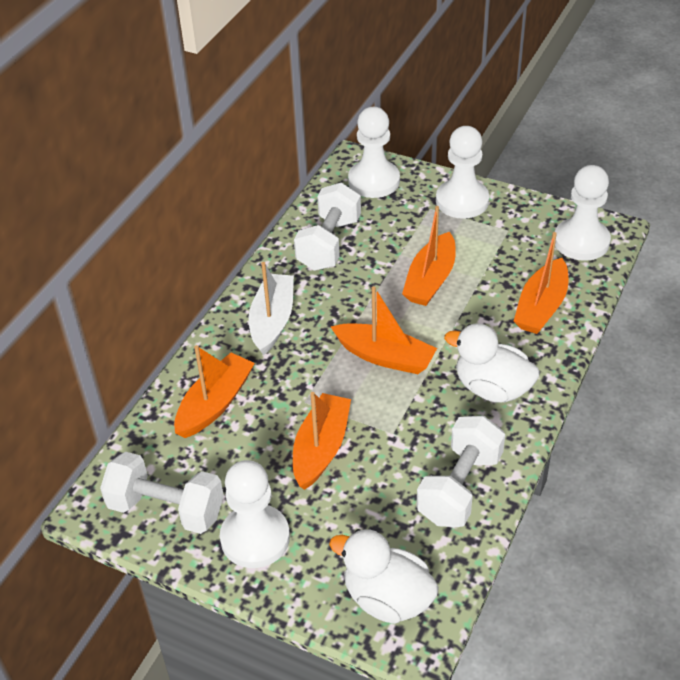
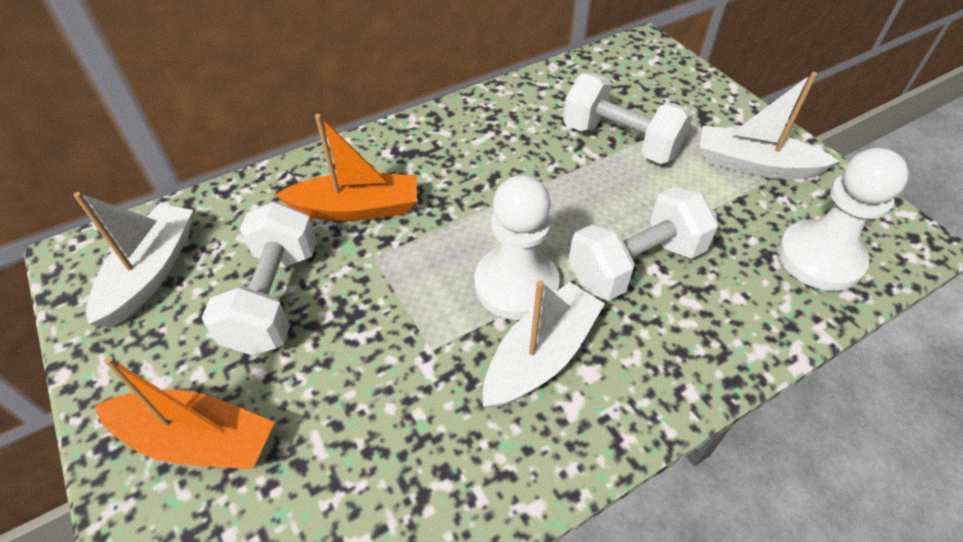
orange boat: [174,345,255,438] [293,392,351,490] [331,286,437,374] [402,206,456,306] [514,232,568,334] = 5 -> [94,356,275,469] [275,114,417,221] = 2
white boat: [249,262,294,355] = 1 -> [73,192,193,327] [483,280,605,408] [700,72,840,179] = 3
white duck: [329,529,439,624] [444,324,540,402] = 2 -> none = 0
white pawn: [220,460,290,568] [348,107,400,198] [436,126,489,219] [555,165,611,261] = 4 -> [474,175,560,320] [778,148,909,291] = 2

